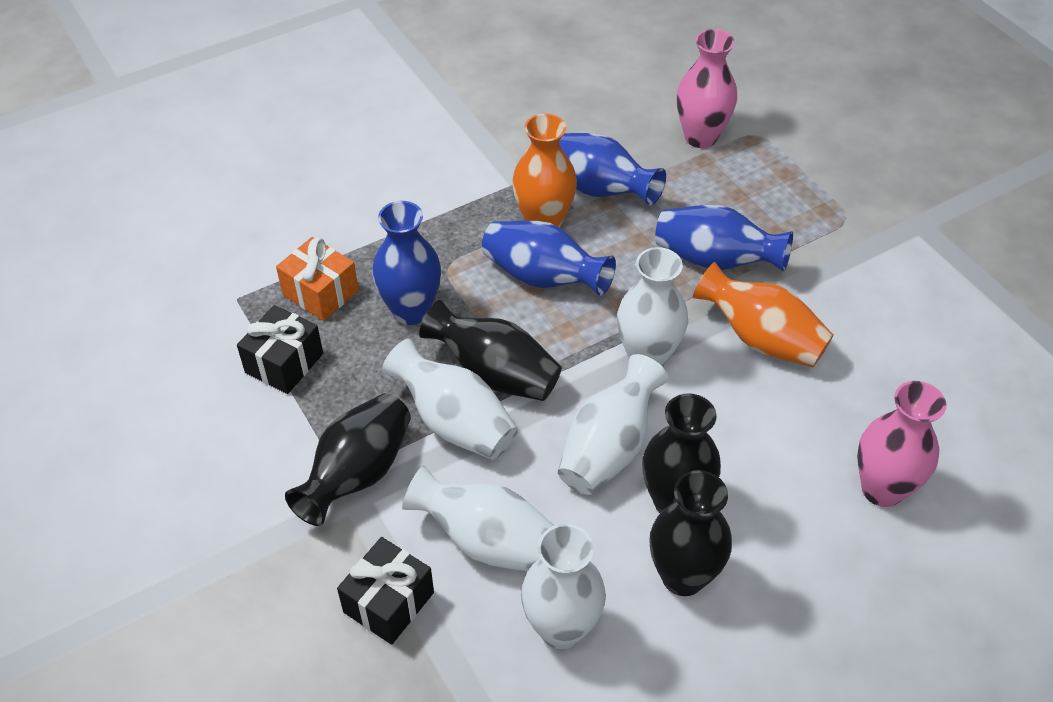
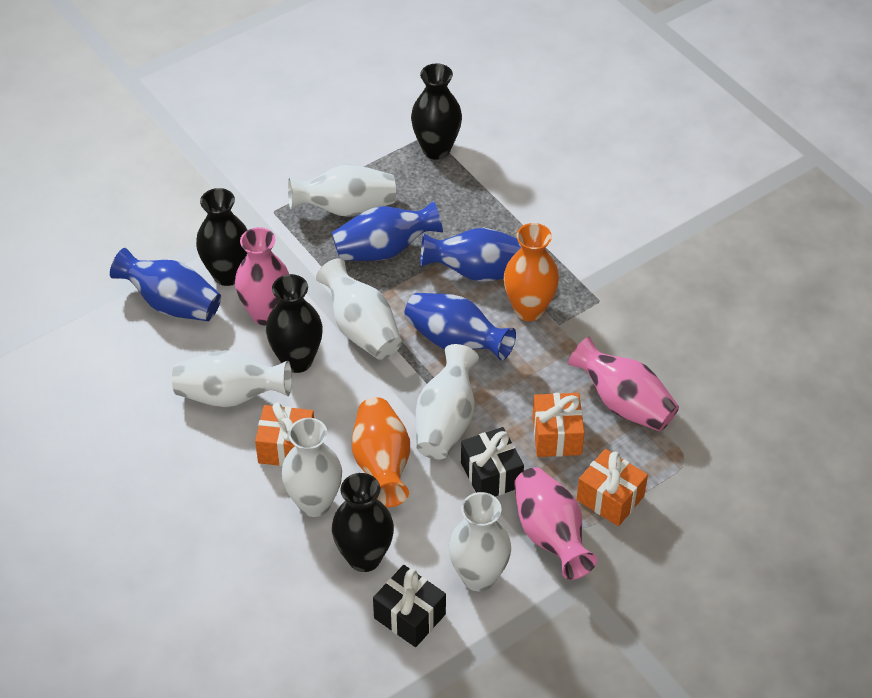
orange gift: [276,237,359,321] = 1 -> [255,403,314,466] [532,393,584,457] [576,449,648,526] = 3
pink vase: [677,29,737,148] [857,381,947,507] = 2 -> [235,227,289,325] [514,467,597,580] [568,337,679,431] = 3
white vase: [382,338,518,460] [402,466,554,571] [521,524,606,649] [558,354,669,495] [617,247,688,367] = 5 -> [172,350,292,407] [281,418,342,517] [288,164,396,217] [316,258,402,360] [416,344,479,459] [449,492,511,591] = 6

